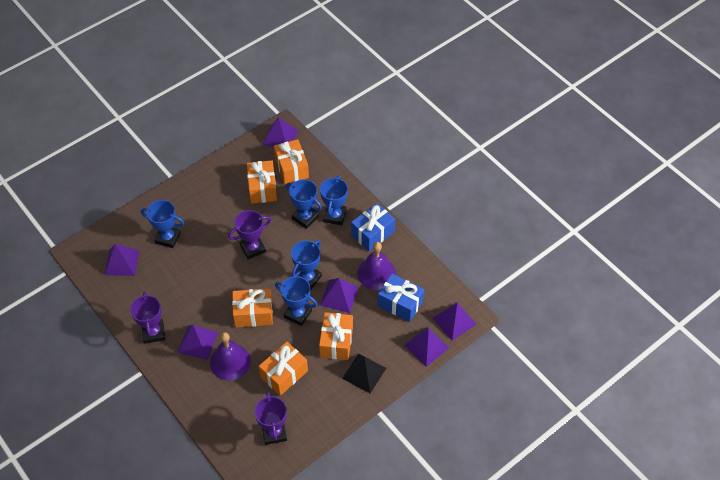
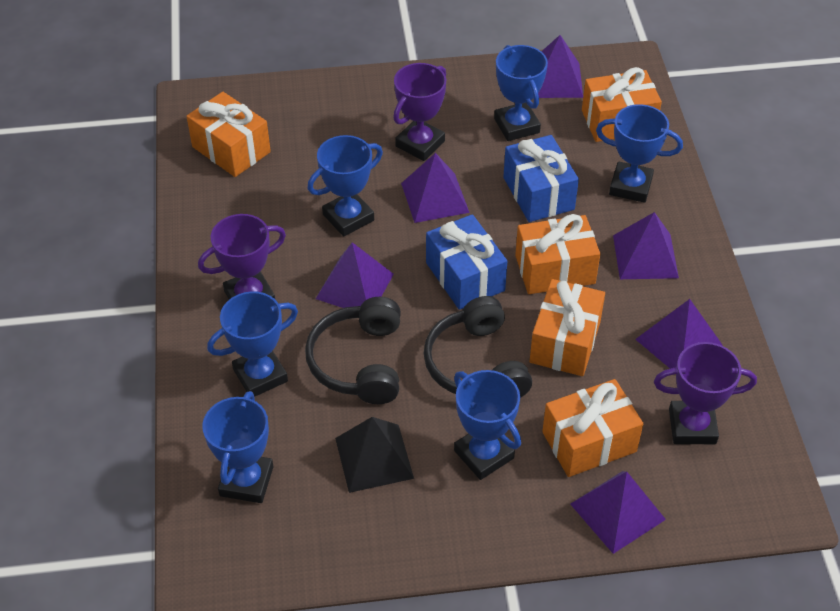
black headphones: none = 0 -> [305,297,401,404] [424,296,532,398] = 2
blue trophy: [141,200,184,248] [275,276,318,326] [286,179,322,229] [291,240,322,289] [320,176,348,225] = 5 -> [202,391,273,503] [207,291,298,397] [307,135,383,237] [454,370,521,480] [494,45,548,141] [596,104,683,203] = 6
purple bell: [210,332,251,380] [358,242,396,290] = 2 -> none = 0

